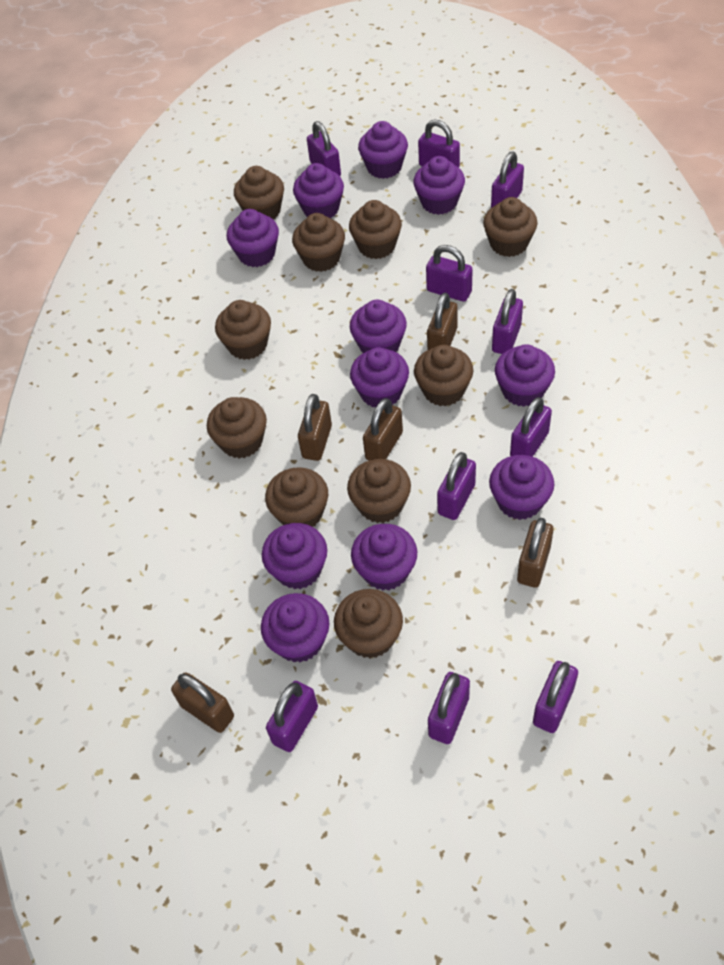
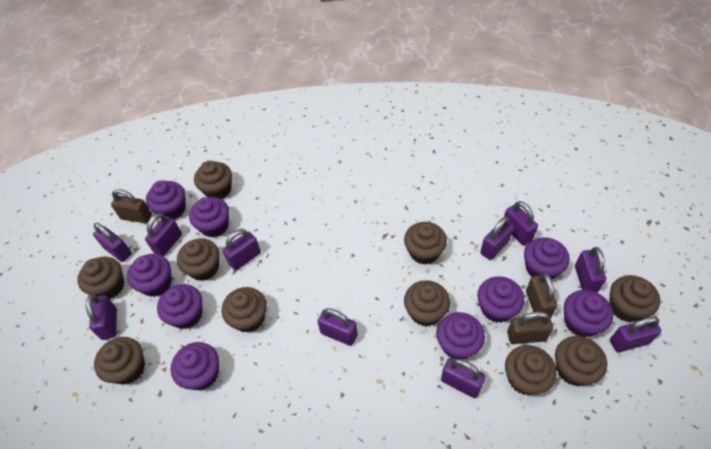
brown padlock: [171,672,234,733] [298,394,332,461] [363,398,403,461] [427,292,458,350] [517,518,554,588] = 5 -> [111,189,152,223] [507,312,553,344] [526,273,557,318] = 3
purple cupcake: [227,209,279,267] [261,593,329,663] [262,523,327,589] [293,163,344,218] [350,300,407,353] [350,347,409,408] [351,524,417,591] [358,121,408,179] [413,156,465,215] [489,455,554,520] [495,344,555,407] = 11 -> [127,254,172,297] [146,180,186,219] [157,284,202,329] [171,342,219,391] [189,197,229,238] [436,312,485,360] [477,276,525,323] [524,237,570,279] [564,290,613,337] = 9

